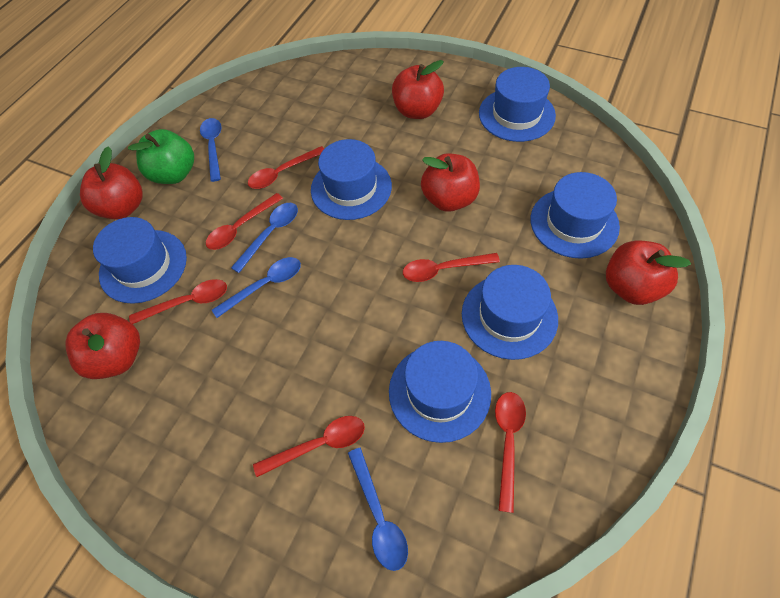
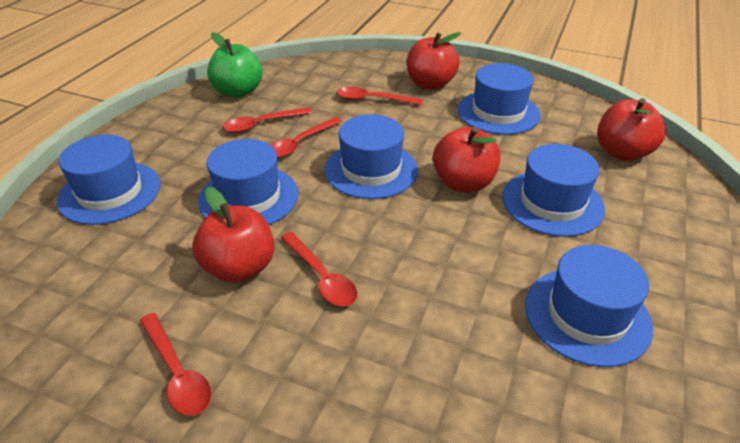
blue spoon: [200,118,221,182] [212,257,301,318] [231,203,298,273] [348,448,408,571] = 4 -> none = 0
red apple: [65,313,140,379] [80,146,142,220] [392,60,444,119] [421,153,480,212] [606,240,691,305] = 5 -> [192,187,274,283] [407,32,461,90] [433,127,500,192] [597,98,666,161] = 4
red spoon: [129,279,227,324] [206,193,283,250] [248,146,324,189] [253,416,365,477] [403,253,500,282] [495,392,526,513] = 6 -> [140,313,212,416] [223,107,313,133] [271,117,342,158] [281,232,357,306] [337,86,423,105] = 5

